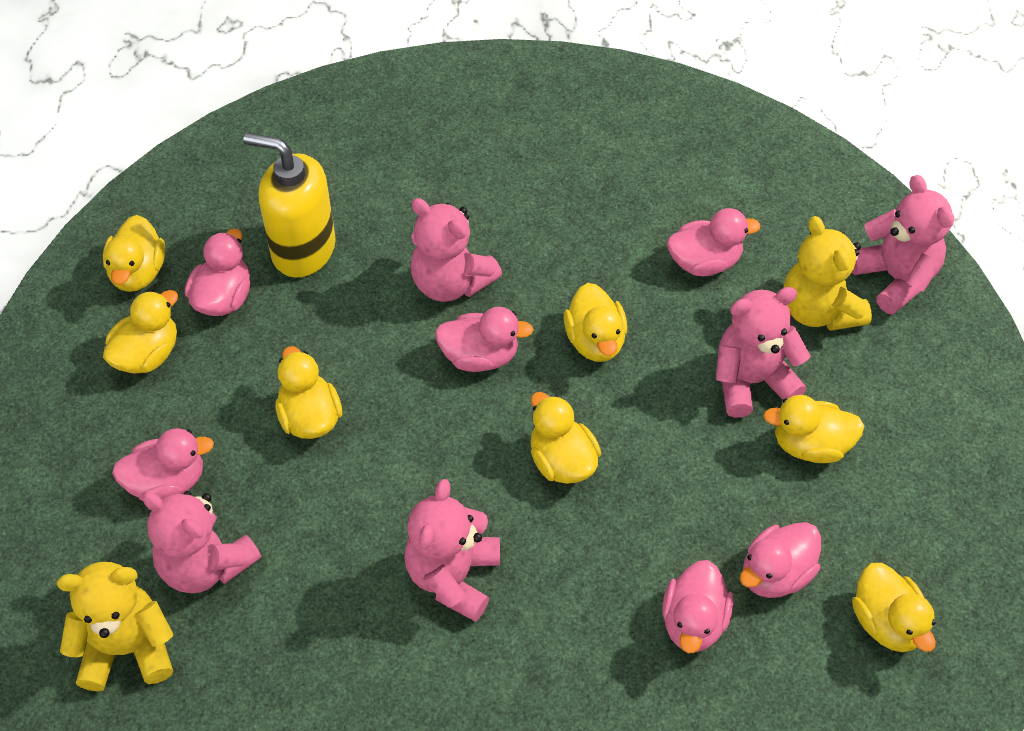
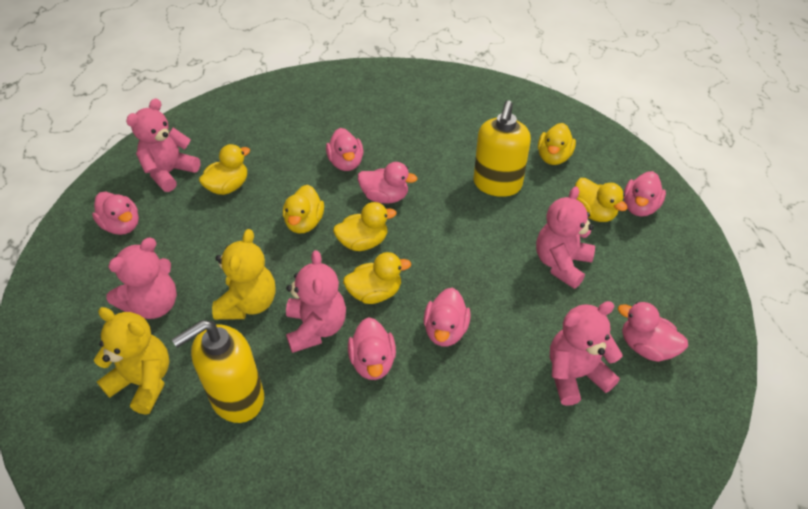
pink duck: [112,428,214,501] [185,229,250,316] [435,307,534,372] [662,560,733,653] [667,208,761,276] [740,522,821,598] = 6 -> [92,192,139,235] [326,128,364,171] [348,317,396,380] [358,162,417,204] [424,288,471,346] [618,302,688,362] [624,171,666,217] = 7
yellow duck: [103,215,165,292] [103,290,178,374] [275,346,342,439] [530,392,601,484] [564,283,627,362] [763,395,864,463] [852,563,936,652] = 7 -> [199,144,250,195] [283,185,324,234] [333,202,396,251] [343,252,411,304] [538,123,576,165] [575,178,628,222] = 6
yellow soap dispenser: [243,133,336,278] = 1 -> [171,320,264,423] [473,101,531,197] = 2

